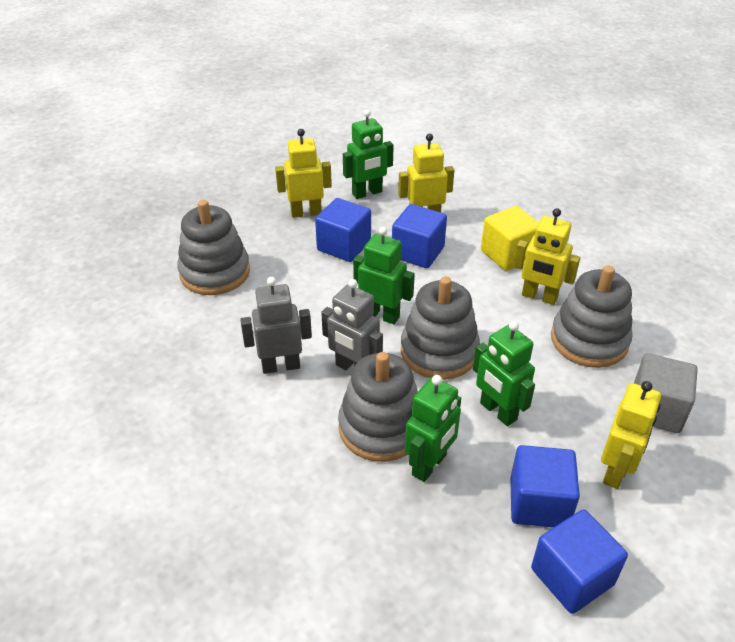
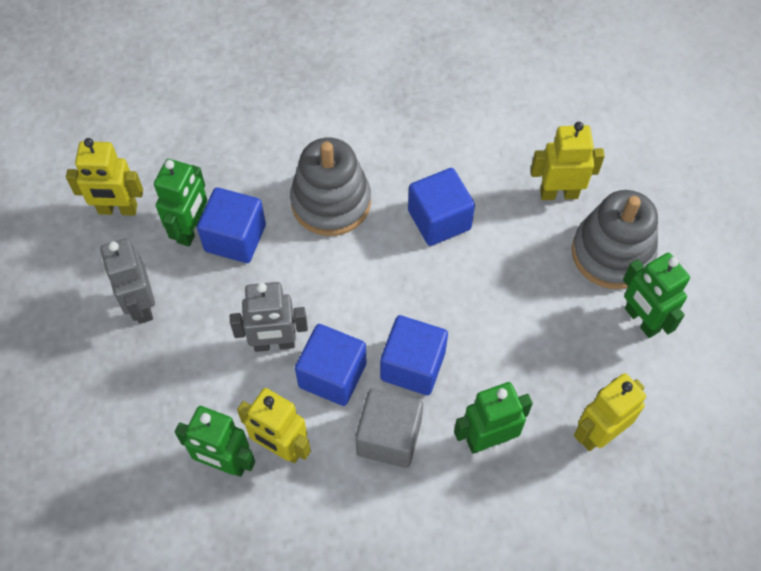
grey stacking toy: [177,200,250,295] [338,352,418,462] [401,276,480,380] [551,266,633,368] = 4 -> [290,138,371,236] [572,190,658,289] = 2
yellow cube: [481,206,539,271] = 1 -> none = 0

